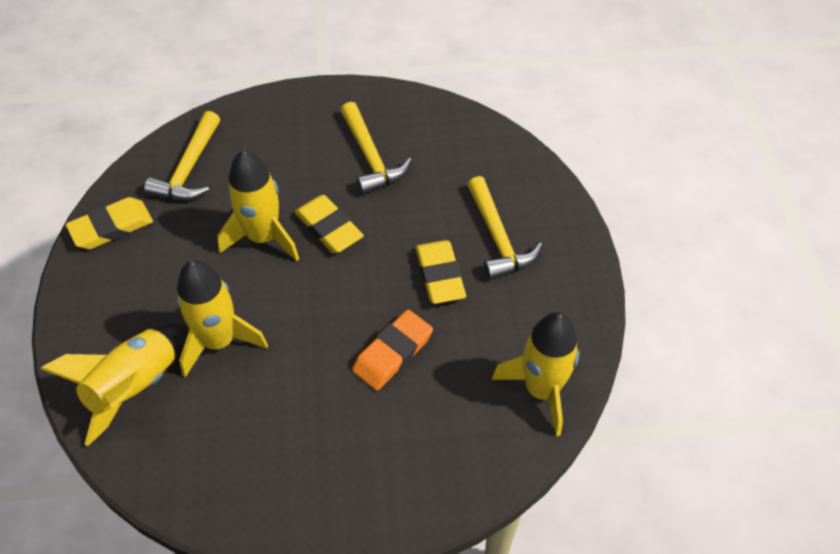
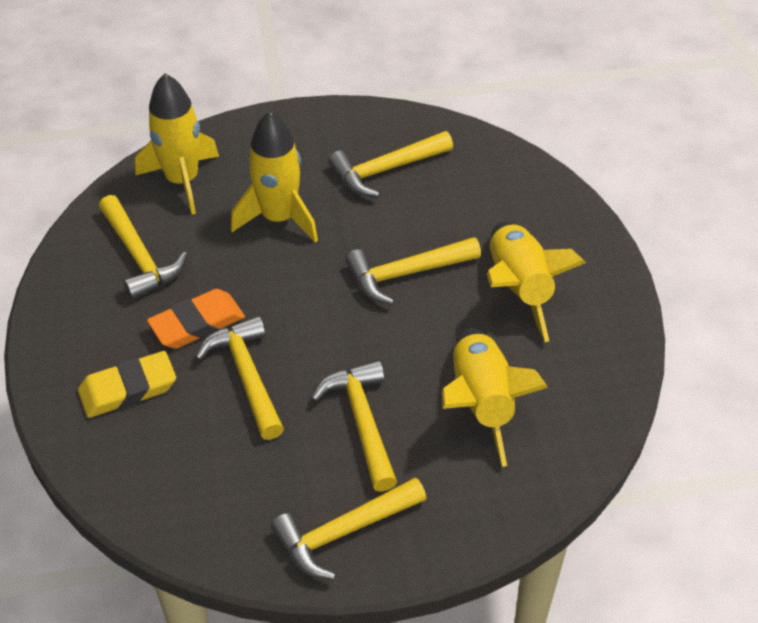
yellow eraser: [66,197,153,249] [295,195,364,253] [415,240,466,304] = 3 -> [78,351,176,418] = 1
yellow hammer: [144,111,220,201] [340,102,412,194] [467,176,543,280] = 3 -> [99,195,188,300] [195,316,284,440] [271,477,427,580] [311,360,397,492] [329,131,453,197] [345,237,481,305] = 6

